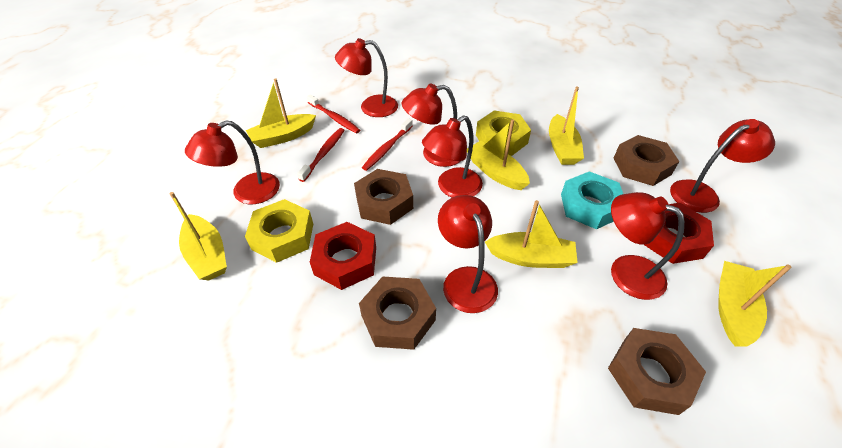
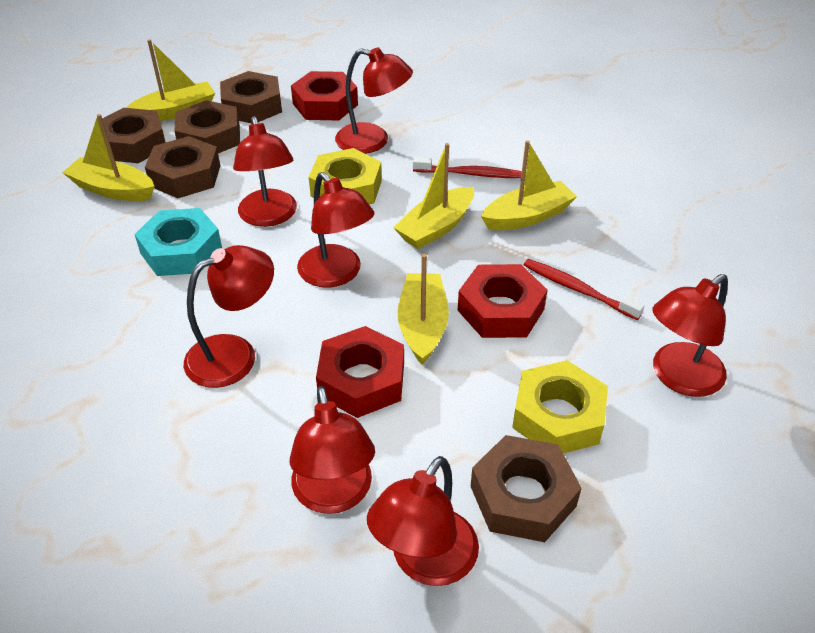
brown nut: [354,169,413,225] [359,276,436,350] [608,328,706,415] [613,135,680,186] = 4 -> [102,108,166,163] [145,136,220,198] [174,100,240,154] [220,71,282,123] [470,435,582,542] = 5
red nut: [310,222,376,290] [645,203,714,264] = 2 -> [291,71,358,120] [316,326,404,418] [458,264,548,338] = 3
red toothbrush: [297,128,345,182] [307,94,360,134] [362,118,413,171] = 3 -> [413,157,522,178] [524,259,644,320] = 2
yellow boat: [169,192,227,281] [246,78,316,148] [467,119,530,190] [485,200,578,268] [549,86,584,165] [718,261,791,347] = 6 -> [62,114,155,201] [126,39,215,121] [393,143,474,249] [397,254,449,365] [481,140,577,230] = 5

